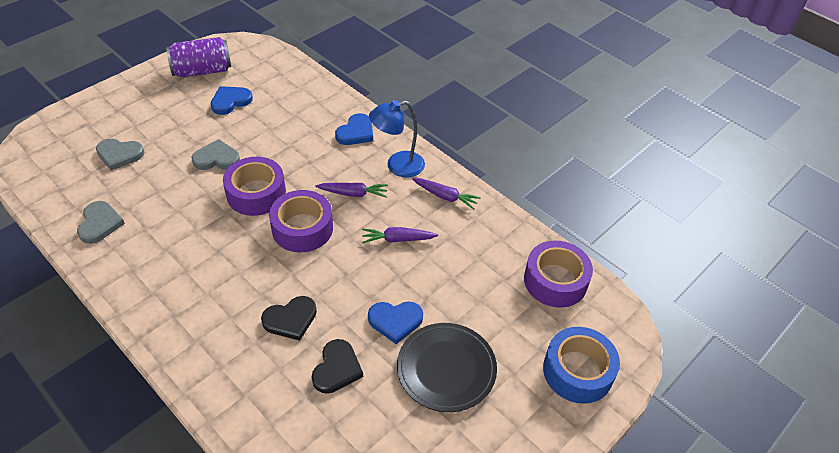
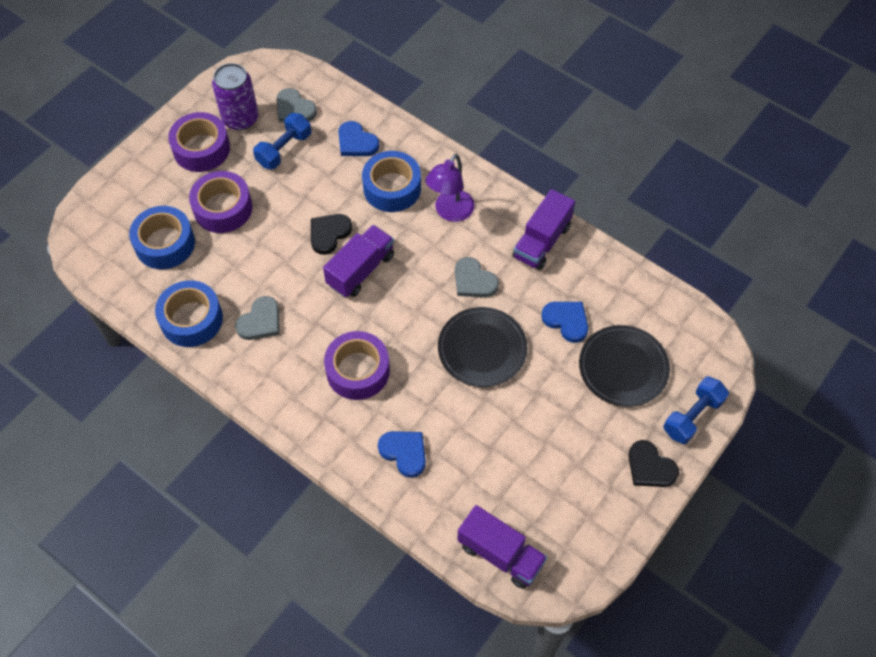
black plate: [397,323,497,412] = 1 -> [438,307,528,387] [579,325,670,407] = 2
blue dumbbell: none = 0 -> [253,113,311,169] [664,377,729,444] = 2
blue lamp: [369,100,425,178] = 1 -> none = 0
blue tape: [543,327,620,404] = 1 -> [129,206,195,269] [155,280,223,347] [362,151,421,212] = 3
purple carrot: [315,183,388,197] [362,227,438,243] [412,178,481,210] = 3 -> none = 0
purple lamp: none = 0 -> [425,154,475,222] = 1
purple truck: none = 0 -> [323,225,394,297] [457,505,547,589] [513,189,575,270] = 3

